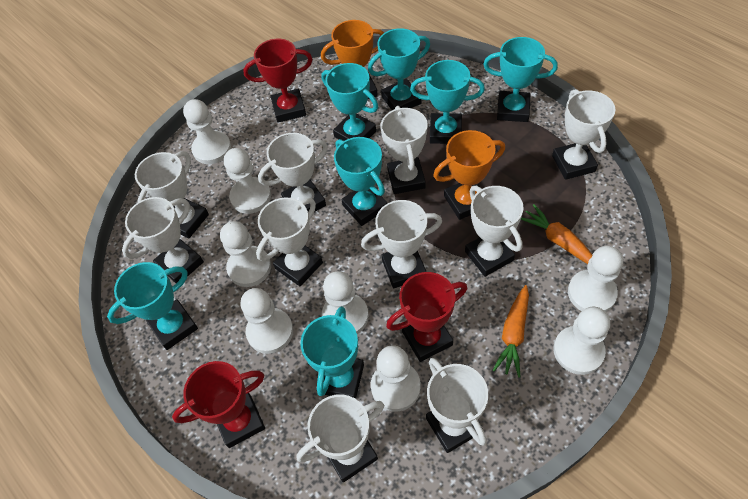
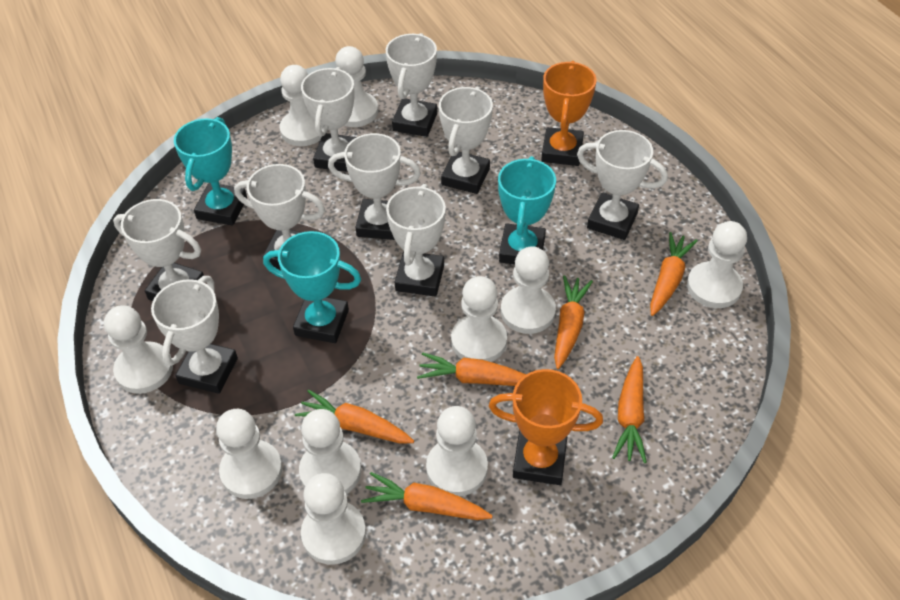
orange carrot: [493,285,529,378] [521,204,592,264] = 2 -> [295,390,414,444] [361,472,493,520] [417,352,526,386] [554,276,593,369] [612,356,647,463] [650,232,698,316] = 6
red trophy: [172,361,265,448] [243,39,313,123] [386,272,467,362] = 3 -> none = 0
turquoise trophy: [107,262,198,350] [300,306,364,399] [321,63,378,141] [334,137,387,226] [368,28,430,110] [410,60,485,144] [483,37,558,122] = 7 -> [174,117,247,226] [263,231,361,343] [498,156,556,264] = 3
white pawn: [183,99,231,164] [220,221,271,287] [224,148,271,214] [241,288,293,354] [322,271,369,334] [371,345,421,412] [553,306,610,375] [568,246,623,312] = 8 -> [104,305,173,394] [216,409,282,499] [280,65,322,146] [299,409,361,494] [301,473,366,565] [335,46,378,127] [426,406,488,497] [451,276,507,362] [501,246,556,334] [687,221,747,308] = 10
white trophy: [122,197,204,283] [135,151,209,238] [256,198,323,286] [258,133,328,212] [297,394,384,482] [361,200,442,288] [380,106,428,194] [426,358,488,453] [465,186,524,277] [552,89,616,180] = 10 -> [113,199,204,301] [151,276,238,394] [234,164,325,269] [301,67,356,172] [328,133,421,240] [386,33,437,137] [386,184,446,297] [439,87,493,194] [577,130,668,240] = 9

